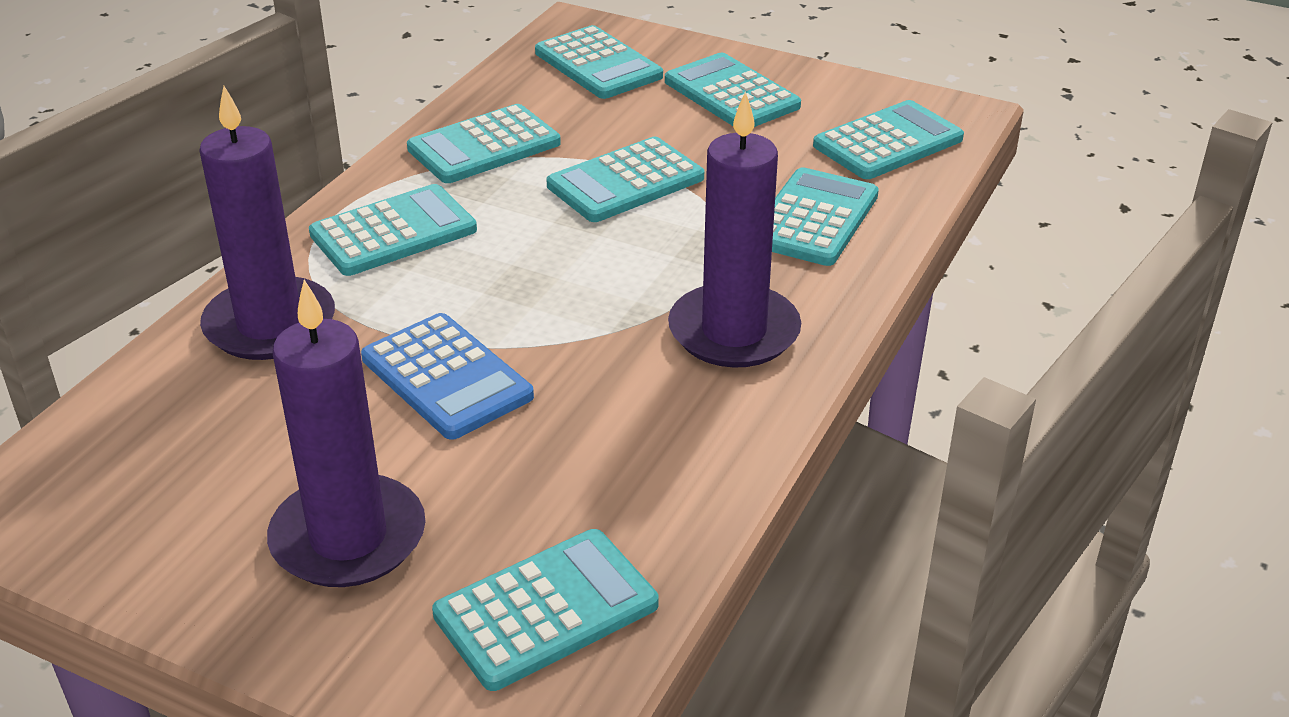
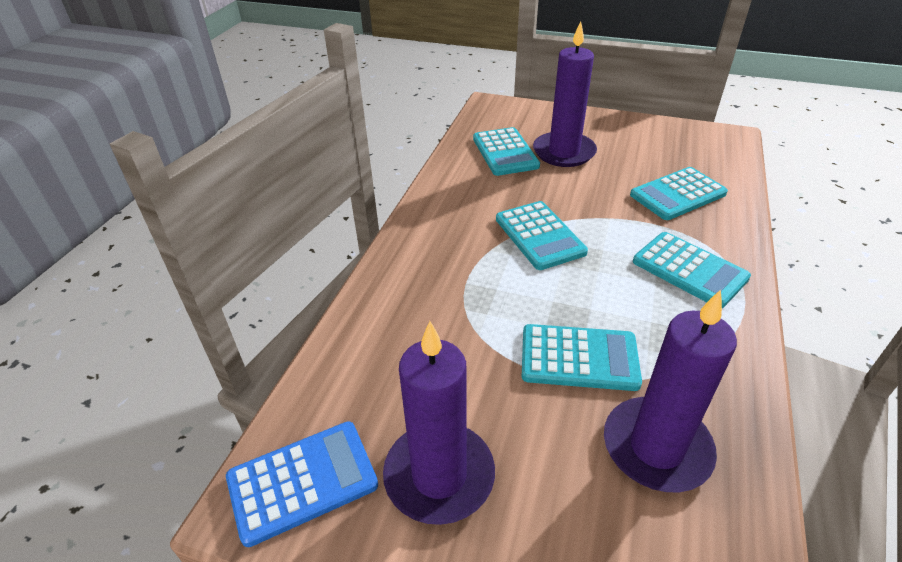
turquoise calculator: [309,184,477,276] [407,104,561,183] [432,529,658,691] [535,25,663,99] [546,137,704,222] [665,53,801,127] [772,167,879,266] [813,100,964,179] = 8 -> [473,127,540,176] [496,201,588,270] [522,324,642,391] [630,167,728,220] [633,232,751,308] = 5

